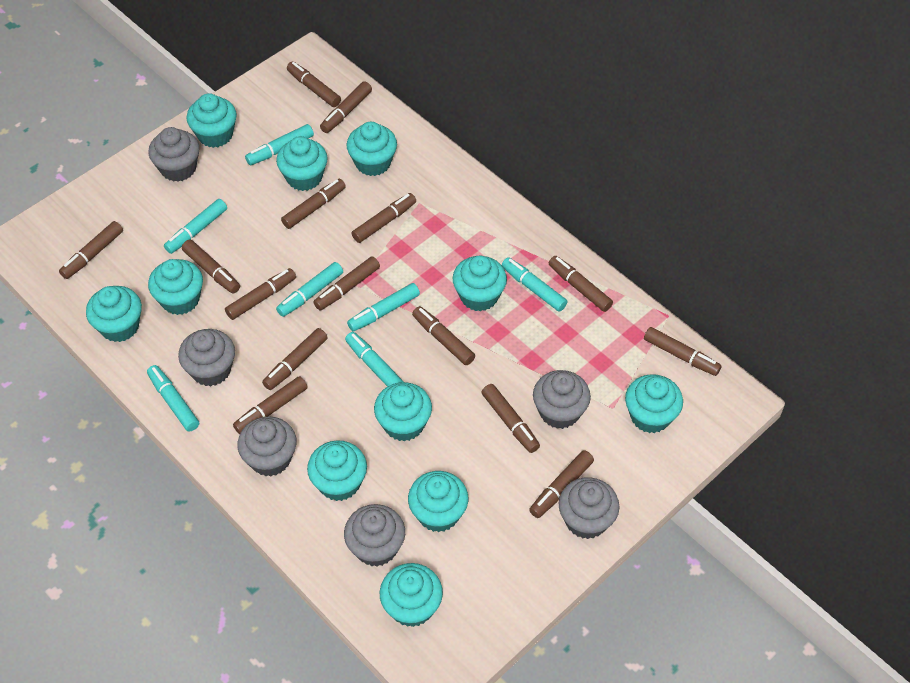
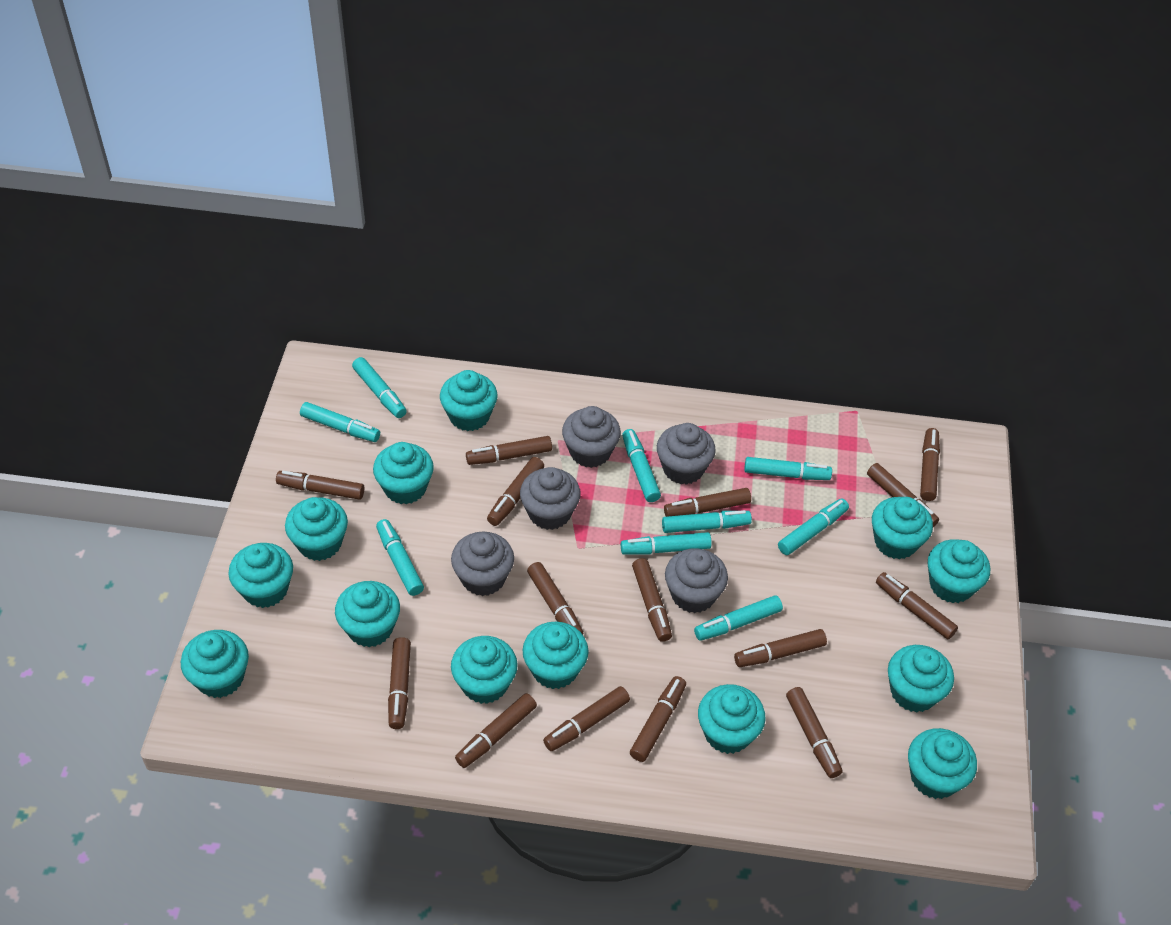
grey cupcake: [148,127,199,182] [178,329,235,386] [237,416,297,476] [344,504,405,567] [533,370,591,429] [559,477,620,539] = 6 -> [451,532,514,596] [520,467,581,530] [562,406,621,468] [657,423,716,485] [665,548,728,613] = 5
turquoise cupcake: [86,286,142,342] [148,259,203,315] [187,93,237,148] [276,136,328,191] [307,440,367,501] [346,122,397,176] [374,382,432,442] [380,563,443,627] [408,471,468,532] [453,256,507,312] [625,374,683,433] = 11 -> [181,630,249,698] [228,543,293,608] [285,497,348,561] [335,581,400,647] [373,442,434,505] [440,370,497,431] [451,636,518,704] [522,622,589,689] [698,684,765,754] [872,497,933,559] [888,645,954,713] [908,728,977,799] [928,539,990,603] = 13
turquoise marker: [147,365,199,432] [164,199,227,254] [245,124,314,165] [276,262,343,317] [345,332,404,387] [347,283,420,332] [502,257,568,312] = 7 -> [300,402,380,442] [352,357,407,418] [376,519,424,596] [621,532,712,555] [622,429,661,502] [662,510,752,533] [694,595,783,641] [744,457,832,480] [778,498,849,555] = 9

